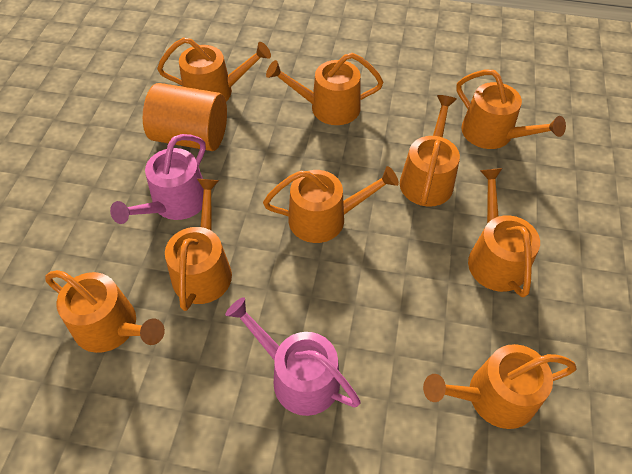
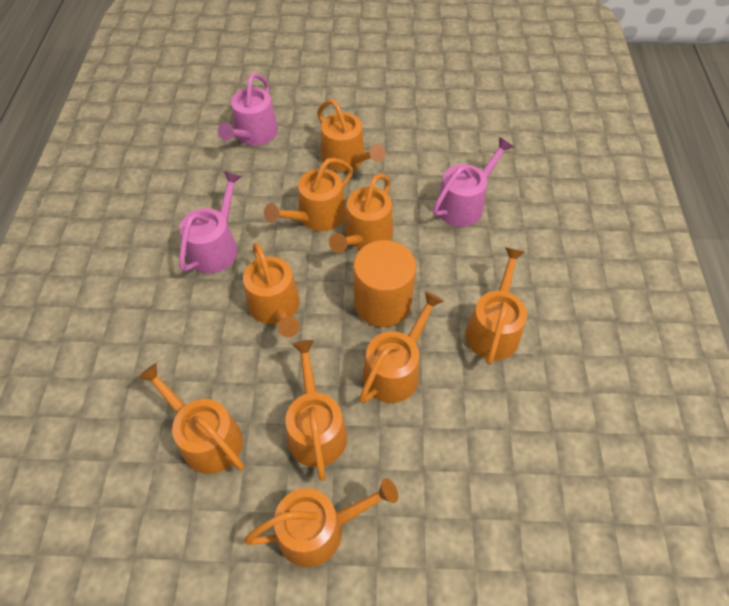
pink watering can: [110,134,206,224] [225,297,361,416] = 2 -> [179,171,242,273] [218,73,278,145] [433,137,513,227] = 3

